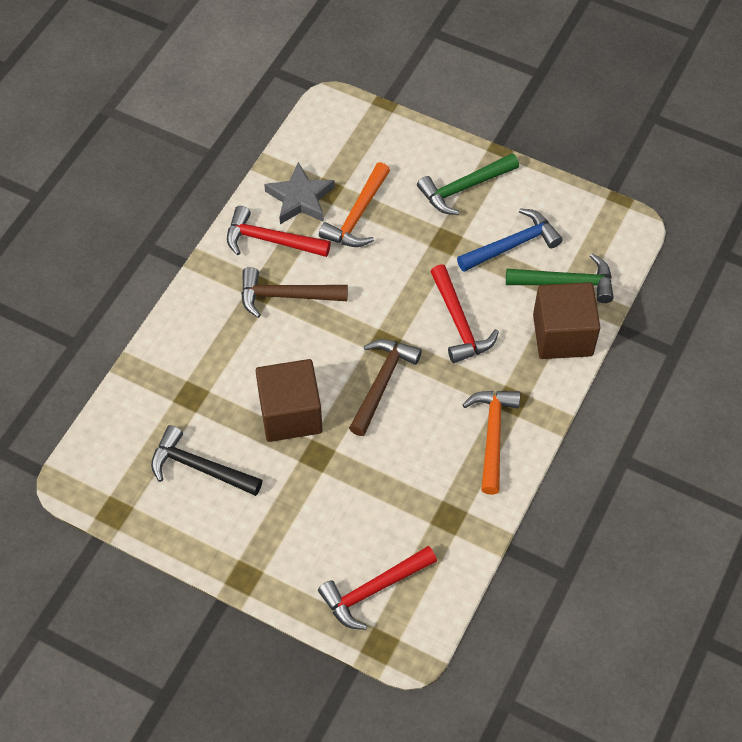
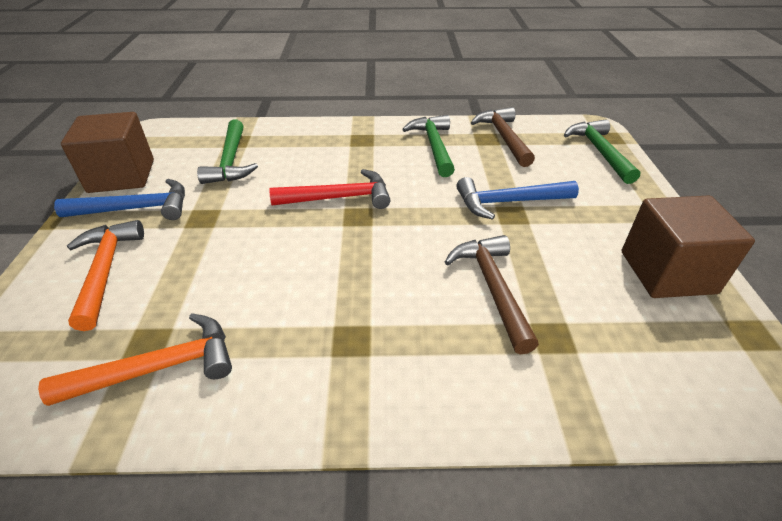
black hammer: [151,425,262,496] = 1 -> none = 0
blue hammer: [457,208,563,272] = 1 -> [54,179,185,220] [456,177,579,220] = 2
green hammer: [417,153,519,215] [506,253,614,303] = 2 -> [197,119,258,184] [402,115,455,177] [564,119,640,184] = 3
grey star: [264,162,335,224] = 1 -> none = 0
red hammer: [227,206,331,257] [318,546,437,630] [430,264,499,363] = 3 -> [269,169,390,209] = 1

